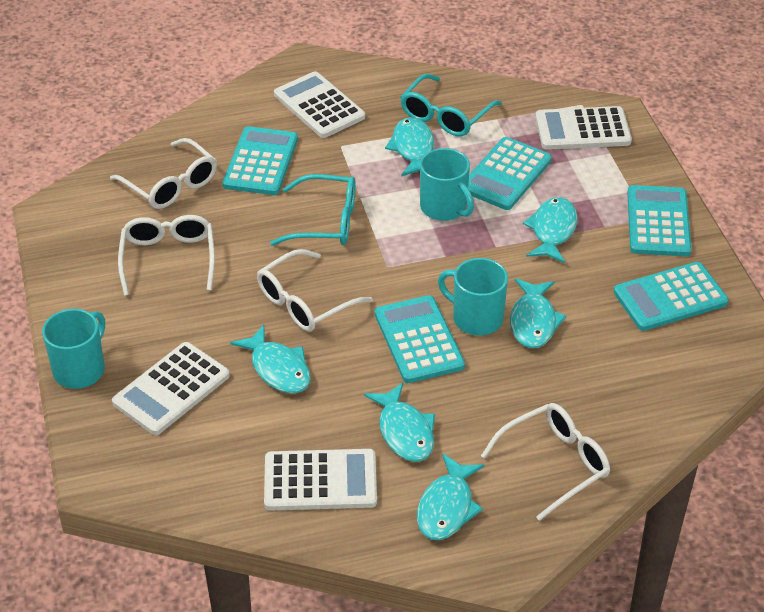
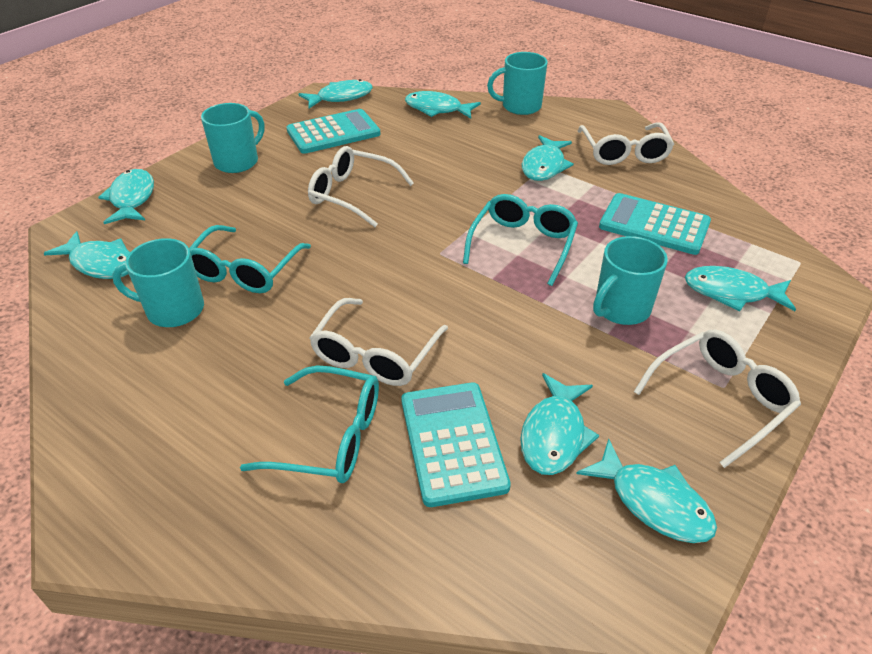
turquoise calculator: [223,126,298,195] [375,295,465,383] [468,137,552,210] [614,262,729,331] [627,185,692,256] = 5 -> [286,109,381,154] [401,383,511,507] [599,193,711,255] = 3
turquoise fish: [230,325,311,393] [364,382,435,462] [385,117,434,177] [417,453,485,540] [510,278,566,348] [523,197,578,263] = 6 -> [44,231,130,279] [98,169,154,224] [298,79,373,108] [405,91,481,119] [520,373,599,475] [522,135,574,181] [576,439,717,543] [685,266,796,312] = 8
turquoise glasses: [270,174,356,246] [400,74,502,136] = 2 -> [189,225,311,293] [240,366,379,483] [463,194,578,286] = 3
turquoise mug: [42,309,105,389] [420,148,474,221] [438,258,508,335] = 3 -> [112,238,204,327] [201,103,264,173] [487,52,548,115] [593,236,668,325] = 4
white calculator: [112,342,230,435] [264,449,377,511] [274,71,365,138] [535,106,632,150] = 4 -> none = 0

